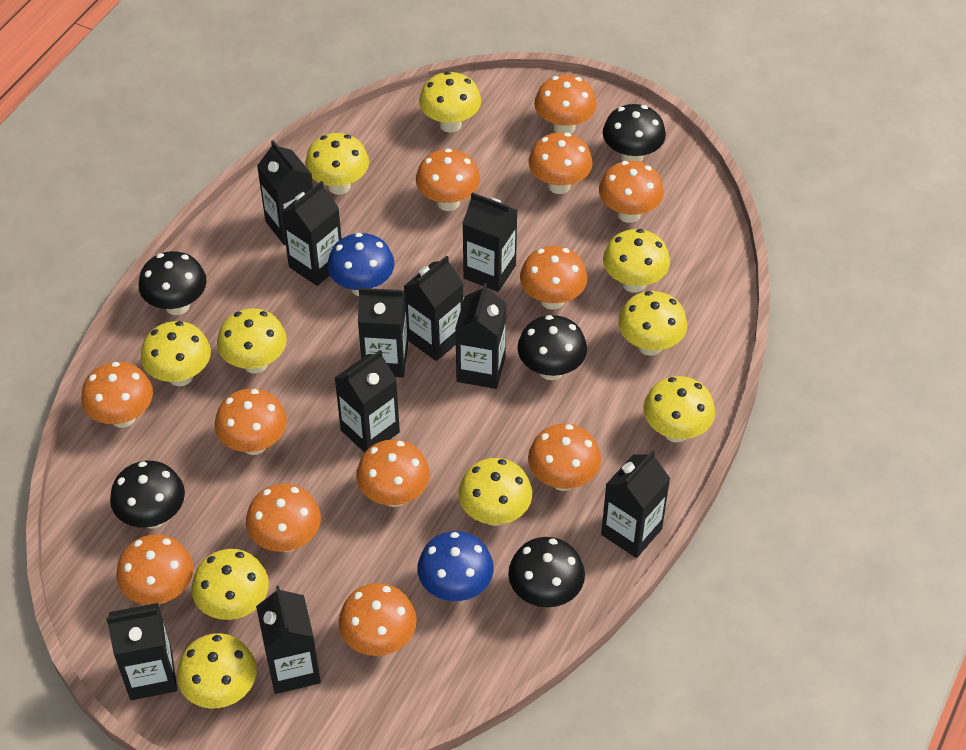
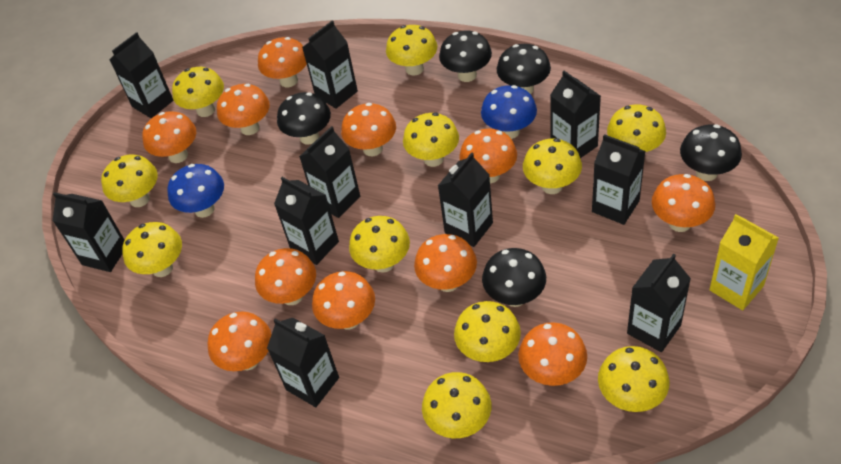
orange mushroom: [81,362,153,428] [116,534,193,605] [215,388,287,455] [246,484,321,552] [339,583,417,656] [356,439,430,507] [416,148,480,211] [520,246,587,310] [528,424,601,491] [529,132,593,194] [534,75,597,134] [599,161,664,223] = 12 -> [142,111,196,163] [208,312,272,371] [217,84,270,135] [255,248,316,305] [258,37,307,87] [312,271,375,330] [341,103,396,156] [414,234,477,292] [459,129,517,184] [518,322,587,386] [652,174,715,232] = 11
yellow carton: none = 0 -> [709,214,779,310] = 1
yellow mushroom: [141,321,211,386] [177,633,257,709] [192,549,269,620] [217,309,287,373] [305,133,369,195] [419,71,481,133] [458,458,532,526] [603,229,670,293] [618,291,687,356] [643,376,715,442] = 10 -> [101,155,158,207] [123,222,182,277] [172,67,224,117] [349,216,410,273] [386,25,437,76] [403,113,459,167] [422,372,491,438] [454,301,521,362] [523,138,582,194] [598,346,670,412] [607,105,666,152] = 11

